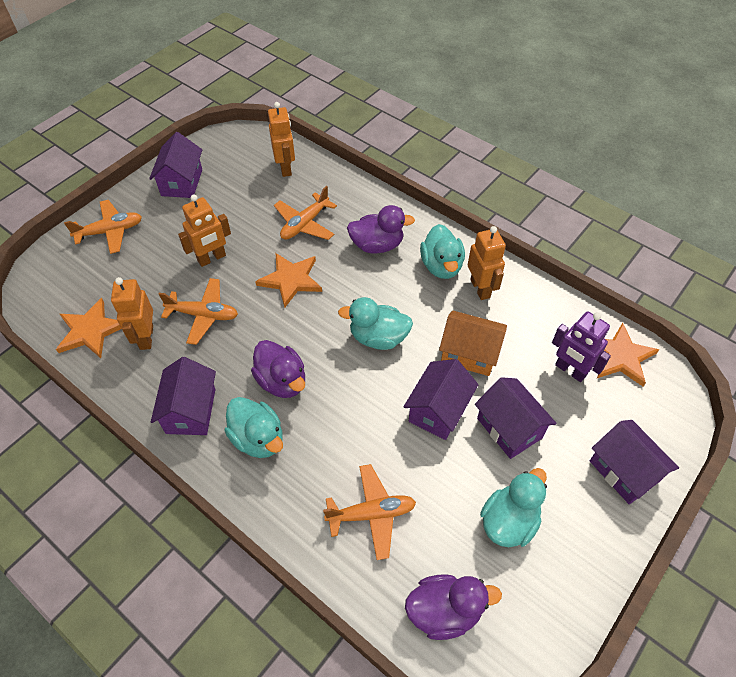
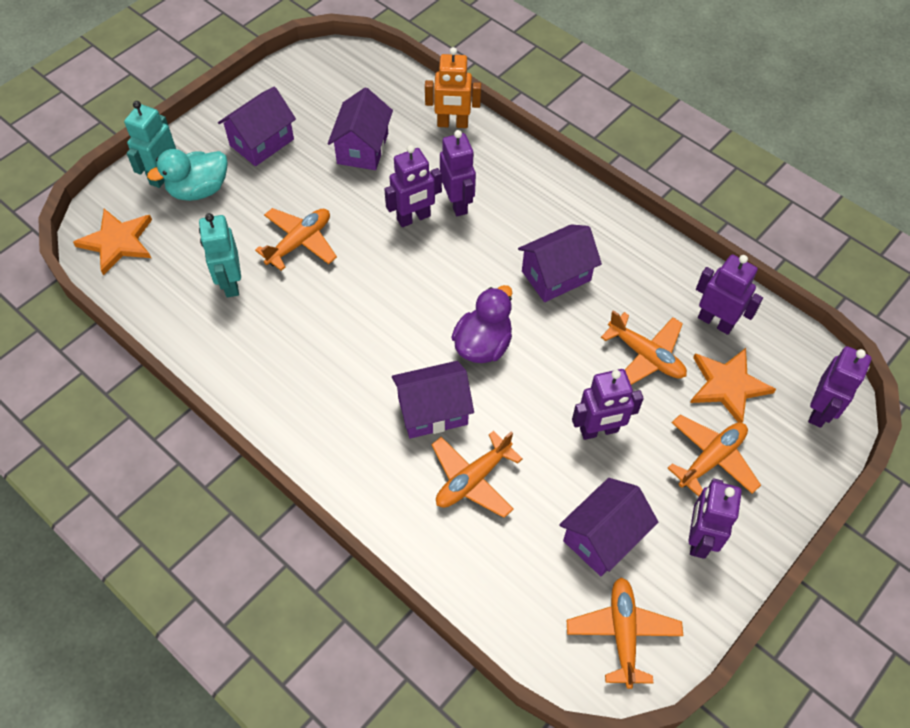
orange house: [439,311,507,376] = 1 -> none = 0
orange plane: [64,200,142,254] [159,278,238,345] [274,186,337,240] [323,464,416,560] = 4 -> [255,208,337,271] [431,431,522,518] [567,577,684,689] [601,310,687,385] [668,414,761,497] = 5
orange robot: [111,277,153,350] [178,195,231,267] [268,102,295,177] [468,226,506,300] = 4 -> [425,47,481,128] = 1
orange star: [56,298,121,358] [255,253,322,308] [597,323,659,386] = 3 -> [73,209,152,276] [690,348,776,423] = 2
purple duck: [251,340,305,398] [347,205,415,253] [405,574,502,640] = 3 -> [451,285,512,363] = 1
purple robot: [552,311,611,382] = 1 -> [384,145,442,227] [440,130,476,216] [572,369,644,440] [688,478,742,559] [696,254,763,335] [808,346,872,428] = 6
turquoise duck: [224,397,283,458] [338,297,413,350] [420,224,465,279] [480,468,547,547] = 4 -> [147,149,228,201] = 1
turquoise robot: none = 0 -> [124,101,176,188] [199,213,241,298] = 2

